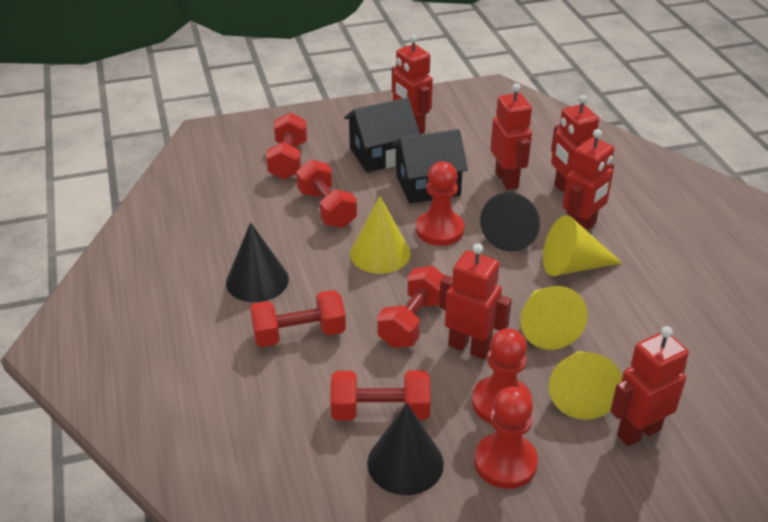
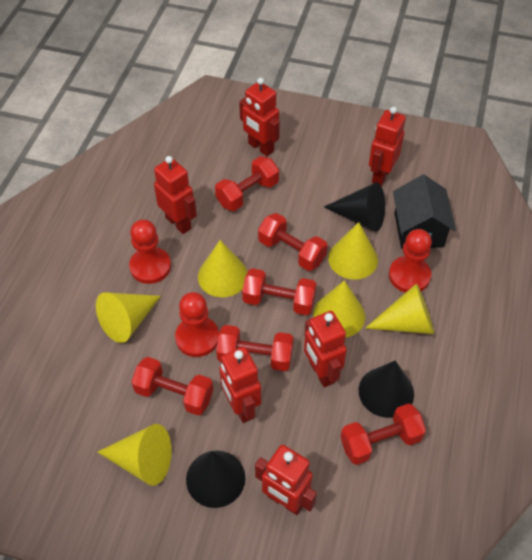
black house: [344,98,420,172] [392,129,468,204] = 2 -> [393,175,456,249] = 1
red dumbbell: [250,290,346,347] [266,113,307,180] [296,160,357,228] [331,370,431,420] [377,266,445,348] = 5 -> [131,357,213,415] [215,156,279,211] [216,325,294,371] [242,268,317,315] [258,213,327,271] [340,403,426,465] = 6
yellow cone: [350,196,411,274] [521,286,588,350] [543,215,622,276] [549,351,623,420] = 4 -> [96,292,161,343] [97,424,172,486] [198,240,248,297] [313,280,365,338] [328,222,378,280] [365,283,434,334] = 6

